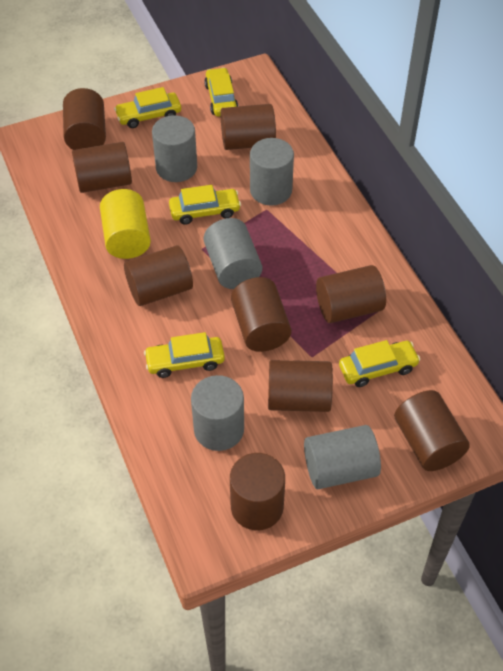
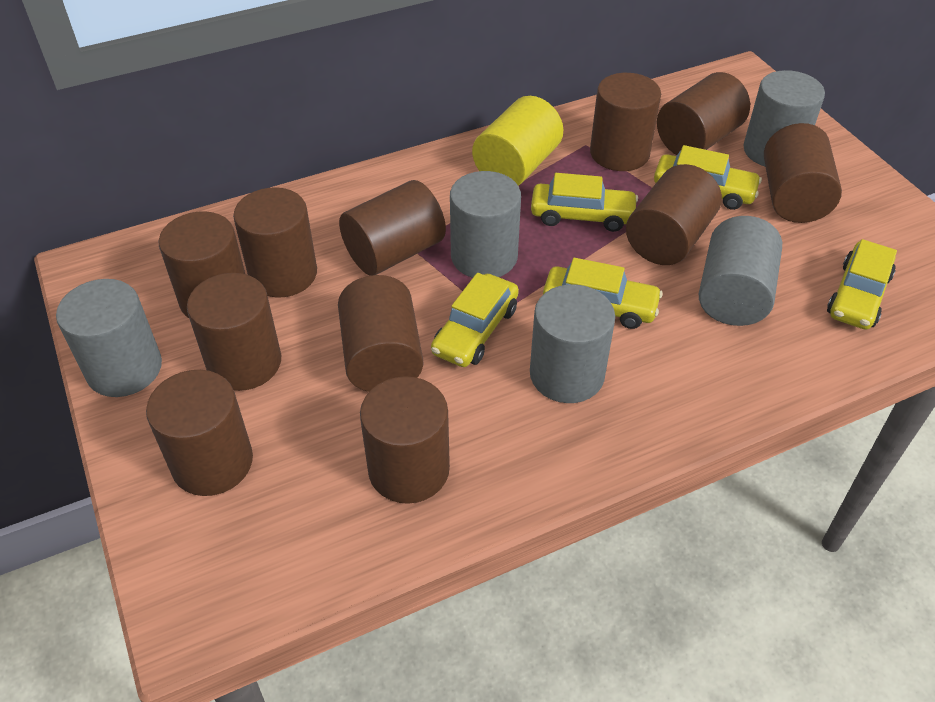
brown cylinder: [63,88,106,150] [72,142,132,193] [124,245,193,306] [221,104,276,150] [230,453,285,530] [231,277,292,352] [268,360,333,412] [316,265,386,323] [394,390,470,471] = 9 -> [146,370,253,496] [158,211,245,318] [187,273,281,391] [233,187,317,298] [338,275,424,392] [339,180,446,276] [360,376,450,504] [590,73,661,171] [626,164,722,265] [657,72,750,155] [764,123,842,223] = 11

